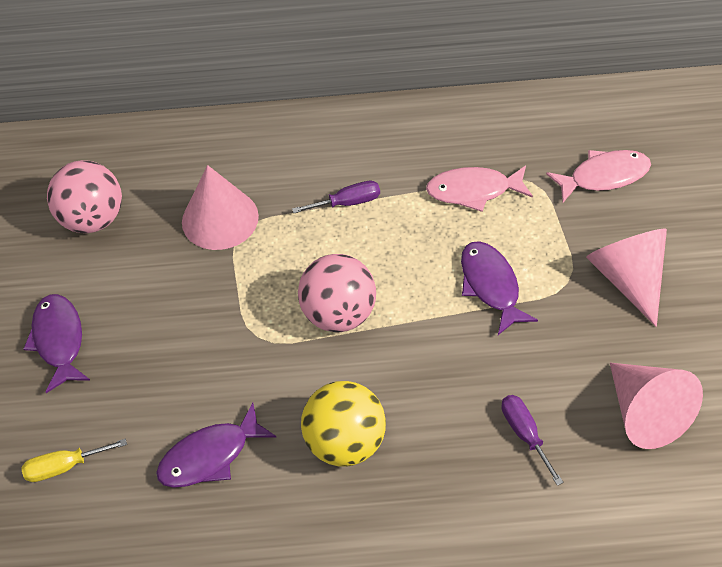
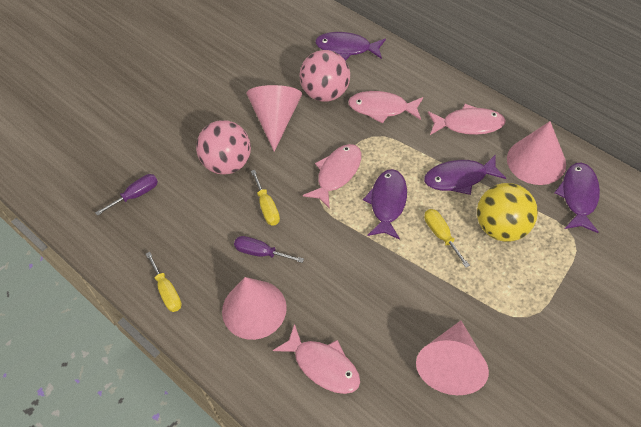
pink cone: [182,165,259,250] [586,229,667,327] [610,363,703,449] = 3 -> [222,277,287,340] [246,85,302,152] [416,321,489,395] [507,121,566,185] = 4
pink fish: [426,165,533,212] [546,150,651,202] = 2 -> [273,324,360,394] [303,144,361,209] [348,91,423,123] [428,104,506,135] = 4
purple fish: [23,294,90,393] [156,403,276,488] [461,241,538,335] = 3 -> [315,32,386,61] [363,169,407,240] [424,154,506,195] [554,163,600,233] = 4
yellow screwdriver: [22,439,127,482] = 1 -> [146,252,182,312] [251,170,280,225] [424,209,470,268] = 3

